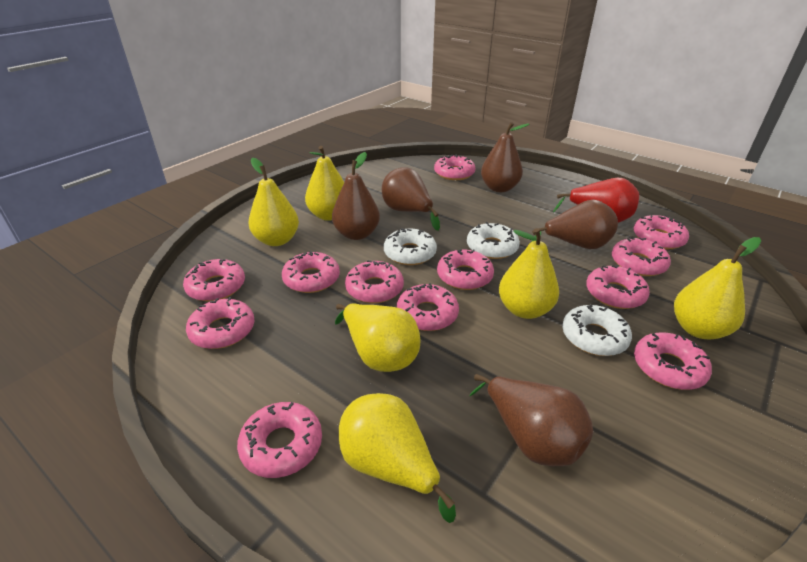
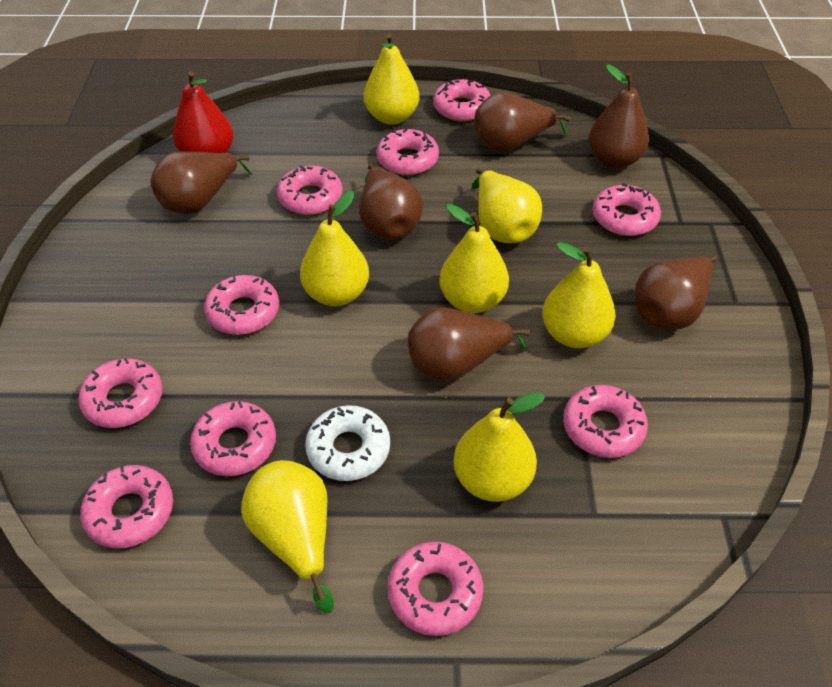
brown pear: [332,152,380,240] [382,167,440,231] [469,374,594,466] [481,122,529,192] [531,200,618,249] = 5 -> [150,151,252,214] [359,164,423,239] [408,307,531,382] [474,92,571,152] [588,65,649,169] [634,255,717,330] = 6
pink donut: [183,259,245,301] [186,297,254,349] [237,402,322,478] [282,251,340,293] [345,260,404,303] [397,283,459,331] [434,154,475,180] [437,249,494,290] [586,265,650,309] [612,237,671,276] [634,215,689,249] [634,333,712,390] = 12 -> [78,358,162,428] [80,465,173,548] [190,401,276,476] [204,275,279,335] [277,166,343,215] [377,129,439,175] [387,542,483,636] [433,79,490,121] [563,385,648,458] [593,183,661,236] = 10
white donut: [384,228,437,265] [467,222,520,259] [562,305,632,356] = 3 -> [305,405,390,481] = 1
yellow pear: [249,158,299,246] [305,146,344,221] [335,303,421,372] [339,393,456,523] [499,228,559,319] [674,237,761,340] = 6 -> [241,460,334,613] [300,191,369,306] [364,34,419,125] [439,204,509,313] [453,392,545,502] [472,168,542,243] [542,242,616,348] = 7

